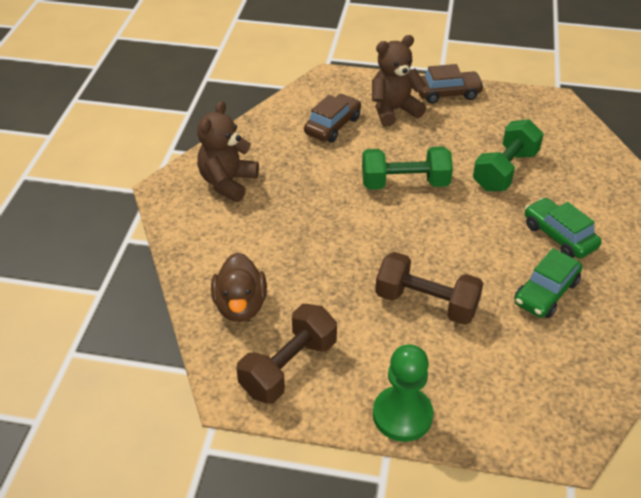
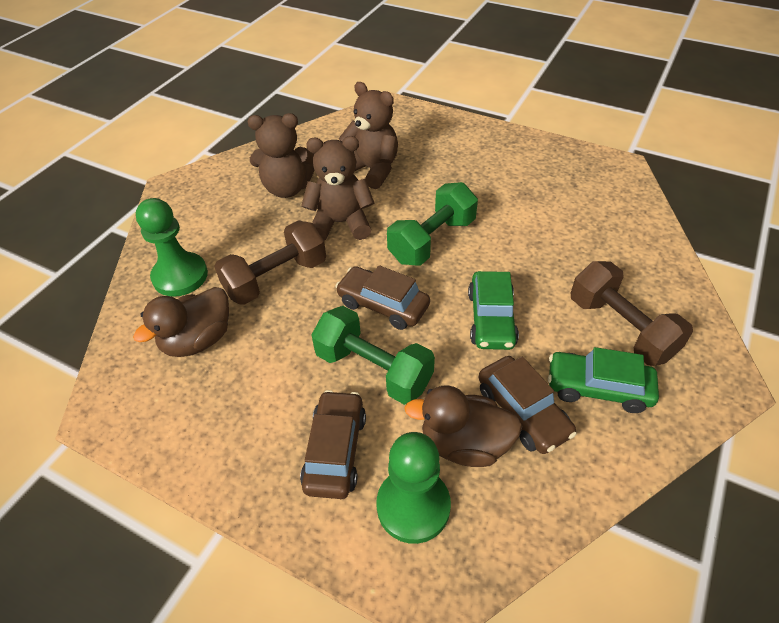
brown car: [304,94,361,143] [418,64,484,104] = 2 -> [300,390,366,499] [335,265,430,330] [478,356,577,454] = 3
brown duck: [211,252,267,322] = 1 -> [133,287,229,357] [405,385,523,467] = 2
brown teddy bear: [197,101,259,202] [372,35,426,127] = 2 -> [248,113,315,198] [301,136,375,240] [339,82,398,189] = 3
green pawn: [373,344,433,442] = 1 -> [136,198,208,297] [376,432,451,544] = 2

